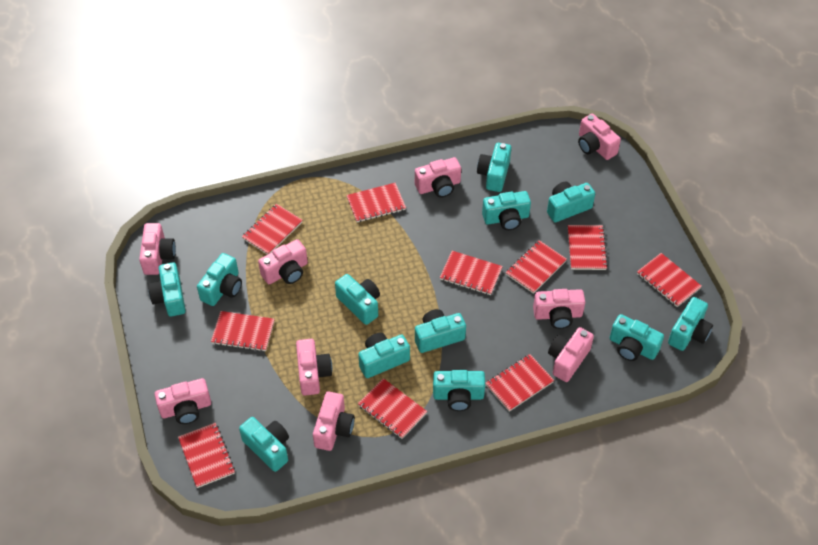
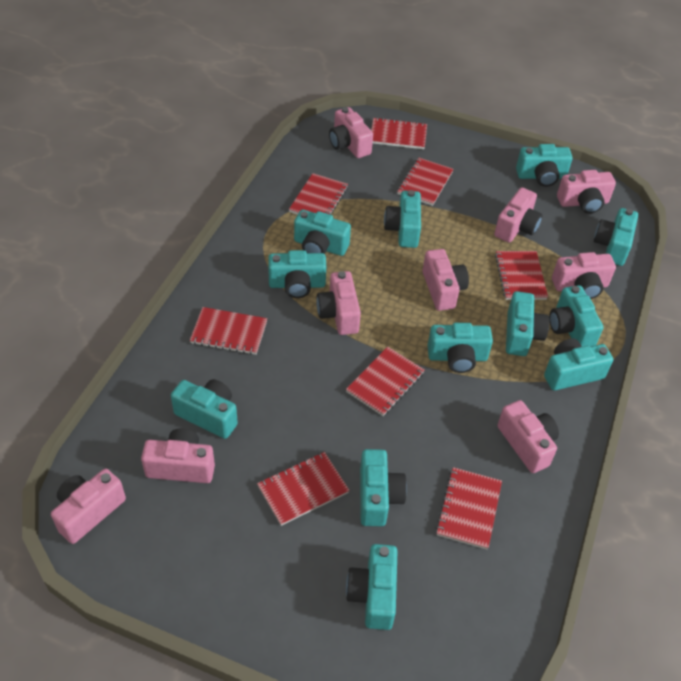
red notebook: [178,423,235,488] [211,311,275,352] [242,204,303,255] [346,183,406,222] [358,378,427,439] [440,251,503,295] [485,354,554,412] [506,240,567,294] [568,225,608,270] [637,253,702,307] = 10 -> [190,307,267,355] [257,452,350,526] [289,173,348,215] [346,347,425,416] [371,117,427,149] [397,158,454,206] [436,467,502,549] [495,251,548,300] = 8

